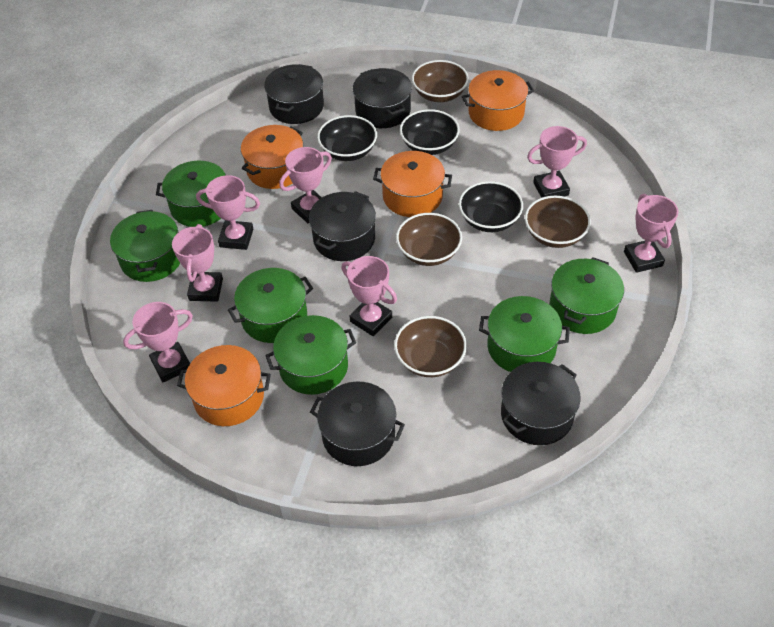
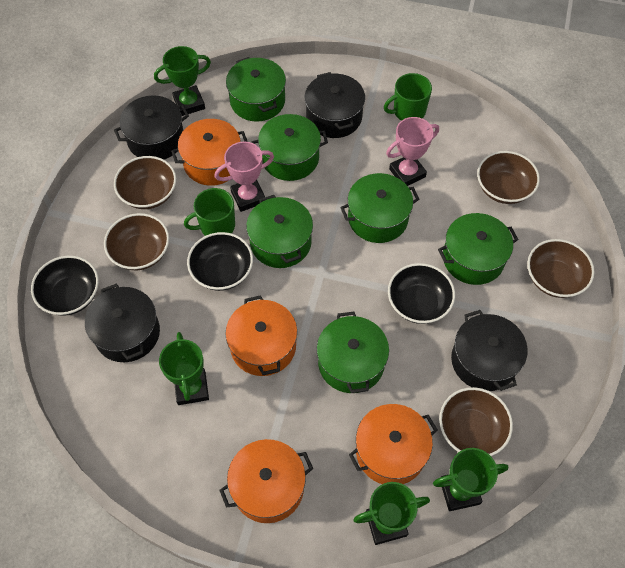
black pot: [264,64,324,124] [309,191,376,261] [310,382,405,466] [353,68,412,128] [501,362,581,445] = 5 -> [85,284,160,362] [114,96,189,160] [305,72,365,138] [451,310,528,391] = 4
brown bowl: [394,316,467,377] [396,213,462,266] [412,60,469,102] [525,196,591,248] = 4 -> [104,213,169,270] [114,156,176,209] [439,387,513,456] [477,151,540,204] [527,239,595,298] = 5
green mug: none = 0 -> [184,188,235,236] [384,73,432,120] = 2
green trophy: none = 0 -> [154,46,211,116] [159,332,209,405] [353,482,430,545] [433,448,508,511] = 4
pink trophy: [123,302,193,382] [172,224,223,302] [196,175,260,250] [279,147,332,223] [341,256,397,336] [527,126,587,198] [624,194,679,273] = 7 -> [214,141,274,212] [386,117,439,186] = 2

